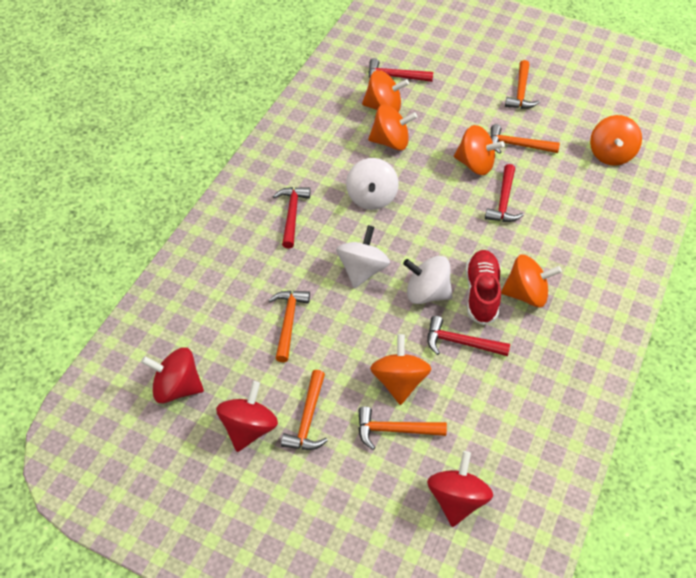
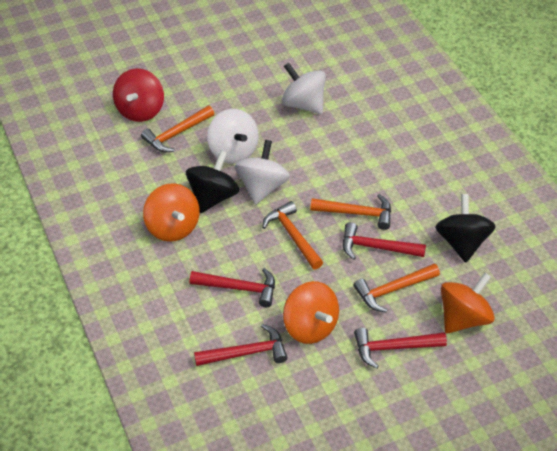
black spinning top: none = 0 -> [186,151,239,213] [435,194,496,263] = 2
orange hammer: [269,291,310,362] [281,370,328,450] [358,406,447,450] [491,124,560,154] [505,60,540,109] = 5 -> [141,106,214,152] [262,201,323,270] [310,194,391,230] [353,263,440,313] = 4
orange spinning top: [362,70,409,112] [368,104,417,150] [370,334,431,405] [454,125,505,175] [501,255,562,307] [590,115,642,166] = 6 -> [143,183,200,242] [283,281,339,344] [441,273,495,334] = 3
red shoe: [466,250,501,325] = 1 -> none = 0
red spinning top: [141,347,204,403] [216,381,278,452] [427,451,493,527] = 3 -> [113,69,164,122] = 1

